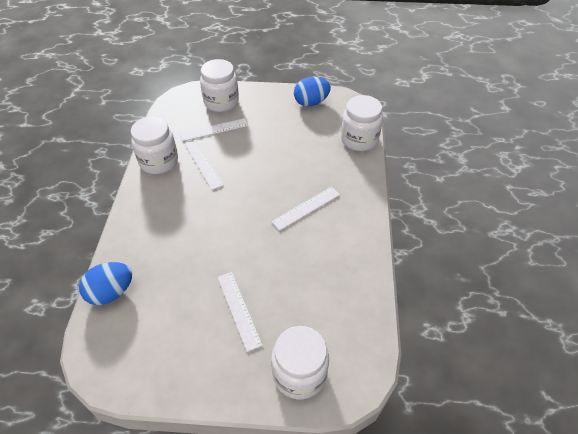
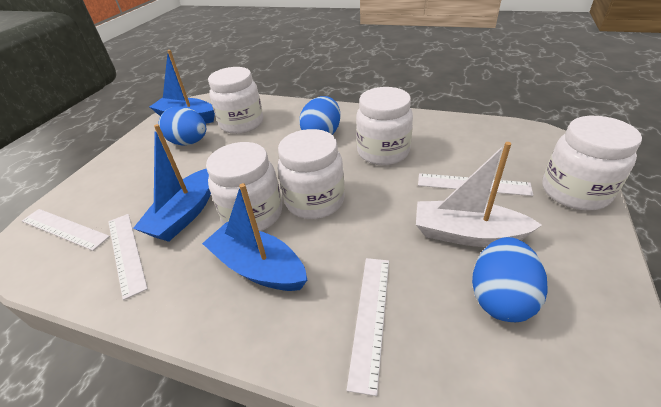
blue boat: none = 0 -> [133,124,211,242] [150,50,215,123] [202,183,307,291] = 3
blue egg: [79,262,132,305] [294,76,331,107] = 2 -> [159,106,206,146] [299,96,340,135] [472,237,547,322] = 3
white boat: none = 0 -> [416,142,542,247] = 1
white jar: [131,116,178,174] [200,59,239,112] [271,326,329,399] [341,95,383,151] = 4 -> [206,142,282,231] [208,67,263,134] [278,129,345,219] [356,87,413,166] [542,116,642,211] = 5

